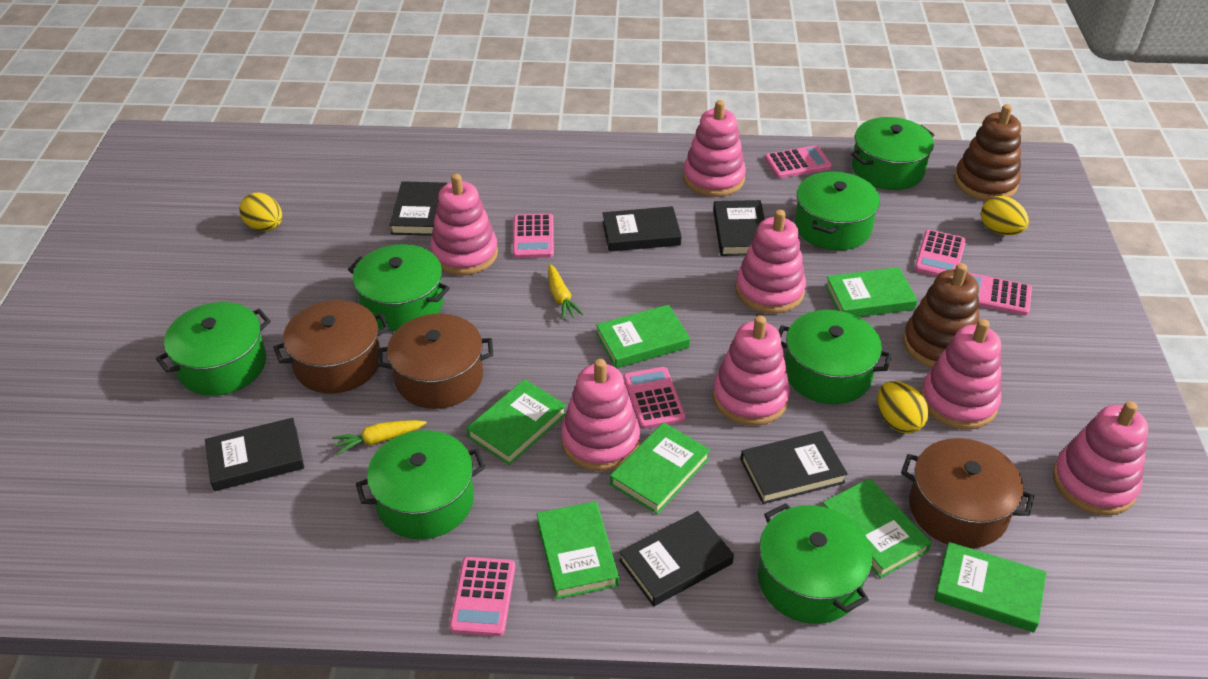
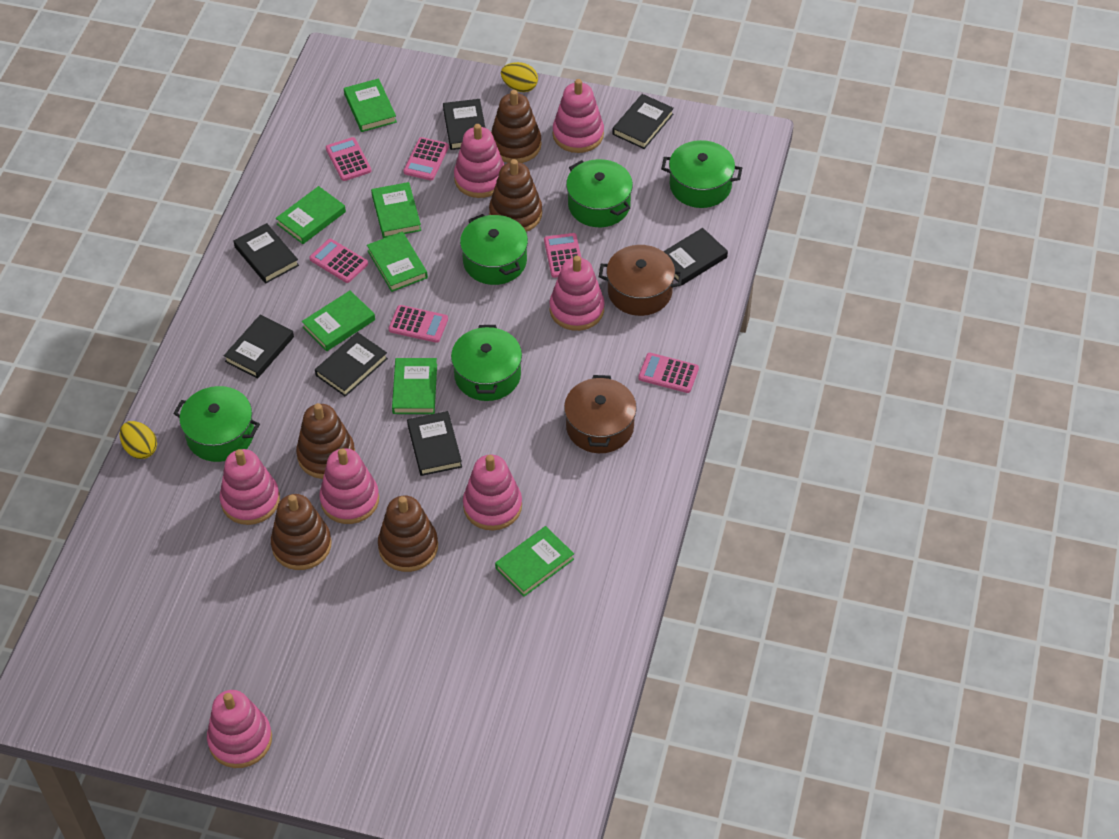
black book: [205,418,304,491] [389,181,447,236] [602,206,681,252] [619,511,734,606] [713,200,765,256] [740,431,848,504] = 6 -> [224,314,294,379] [233,223,299,283] [315,332,388,397] [407,411,462,476] [443,99,485,150] [612,94,674,149] [663,228,728,285] = 7
brown pot: [273,300,390,394] [378,314,493,409] [901,438,1034,548] = 3 -> [564,375,637,453] [599,245,683,316] = 2
brown stacking toy: [903,263,979,368] [954,104,1021,201] = 2 -> [271,494,332,570] [296,403,355,479] [378,495,438,572] [489,159,542,232] [491,90,542,163] = 5
green pot: [156,302,271,396] [348,244,450,331] [356,430,485,539] [758,503,872,624] [779,310,892,404] [795,171,880,250] [851,117,934,190] = 7 -> [173,386,260,462] [451,325,522,401] [460,214,528,285] [566,159,633,227] [661,140,742,208] = 5
yellow carrot: [332,420,427,455] [548,264,584,320] = 2 -> none = 0
yellow egg: [239,193,282,231] [878,381,929,433] [981,196,1029,235] = 3 -> [120,421,157,459] [501,62,538,92] = 2

